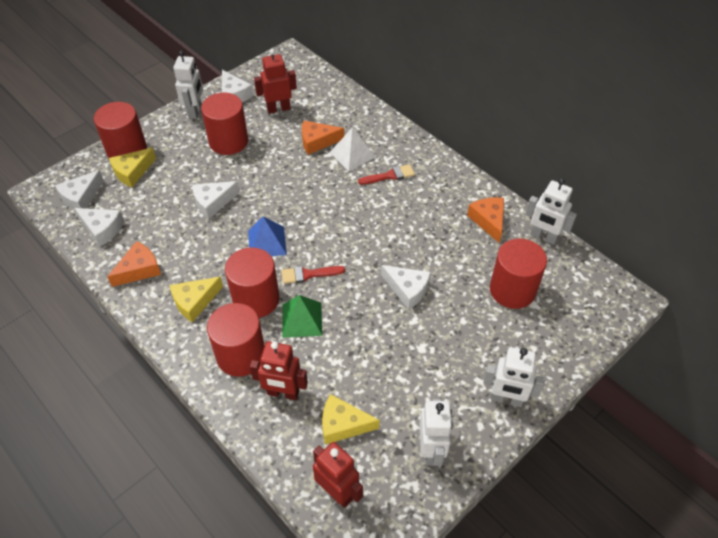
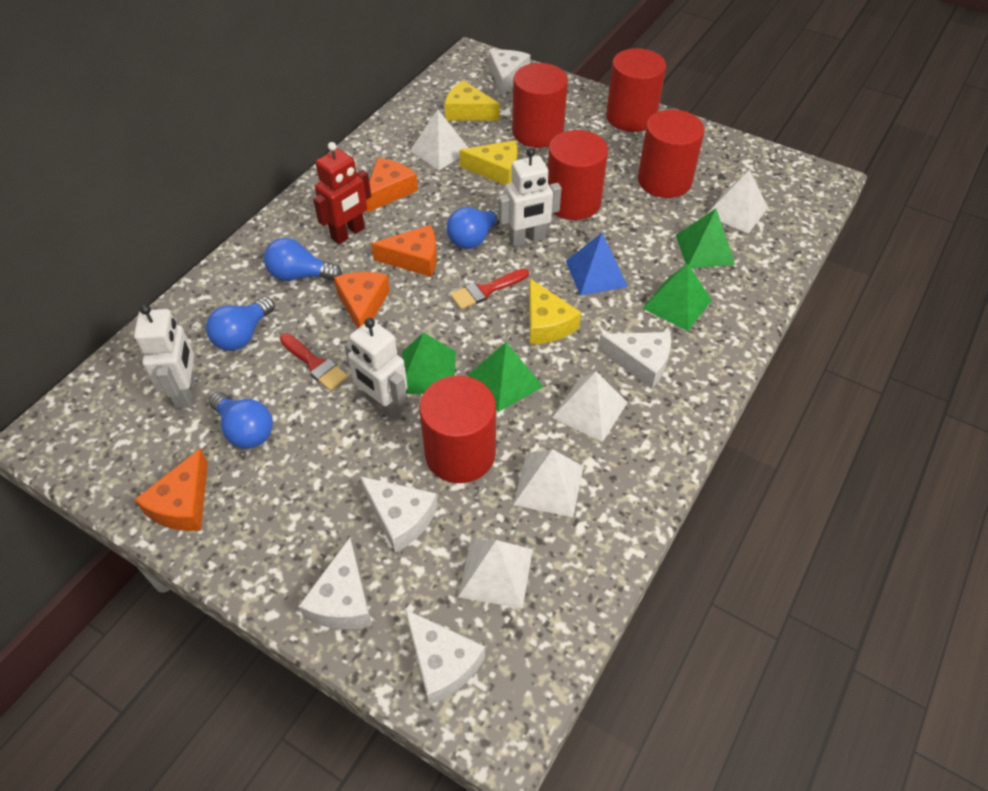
blue light bulb: none = 0 -> [206,297,275,351] [209,392,273,449] [264,238,342,281] [446,207,500,249] = 4
green pyramid: [282,295,322,338] = 1 -> [402,333,456,394] [467,342,543,412] [642,264,712,331] [676,209,735,268] = 4
orange cheese: [107,241,161,287] [302,121,344,155] [467,197,504,243] = 3 -> [134,448,208,531] [334,272,390,329] [366,158,418,213] [371,225,437,277] = 4
red robot: [250,341,308,400] [254,49,297,114] [313,442,363,508] = 3 -> [313,142,371,244] = 1
white pyramid: [330,127,376,171] = 1 -> [410,109,468,170] [458,539,533,609] [513,449,584,517] [552,372,628,442] [706,170,768,234] = 5
white robot: [173,51,203,119] [420,399,453,466] [483,347,545,407] [525,178,577,245] = 4 -> [134,304,195,408] [344,318,408,420] [498,148,562,247] = 3

